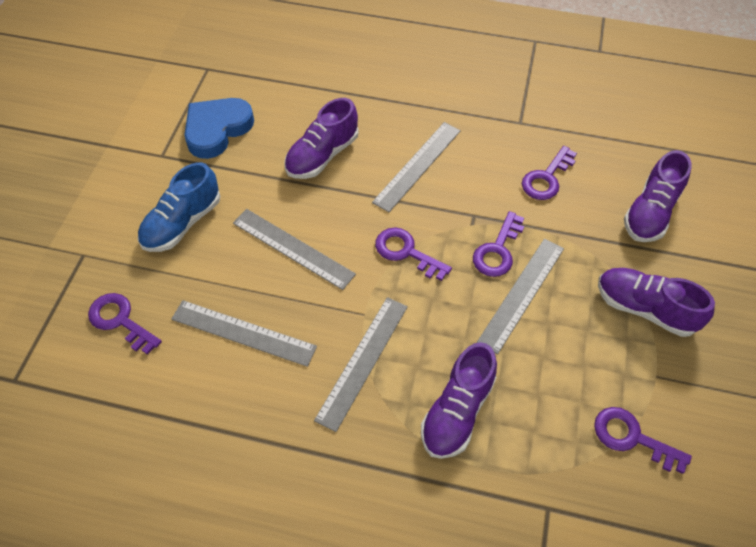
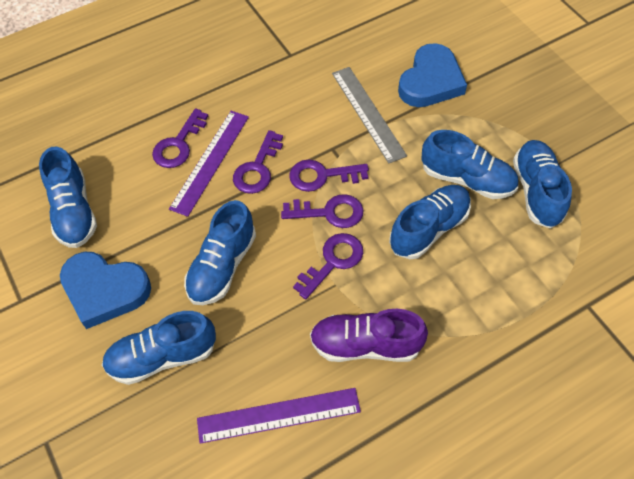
blue heart: [184,98,254,159] = 1 -> [60,252,151,329] [398,43,467,107] = 2
blue shoe: [138,162,220,252] = 1 -> [39,146,97,248] [102,311,216,385] [184,200,256,305] [389,185,471,259] [421,130,519,199] [513,140,572,229] = 6
grey ruler: [171,300,317,367] [233,209,356,290] [314,297,408,432] [372,122,461,212] [477,239,564,355] = 5 -> [332,67,407,164] = 1
purple ruler: none = 0 -> [169,111,249,217] [197,388,361,444] = 2
purple shoe: [284,98,358,179] [421,342,497,459] [598,268,715,337] [624,150,692,242] = 4 -> [310,309,428,362] = 1

